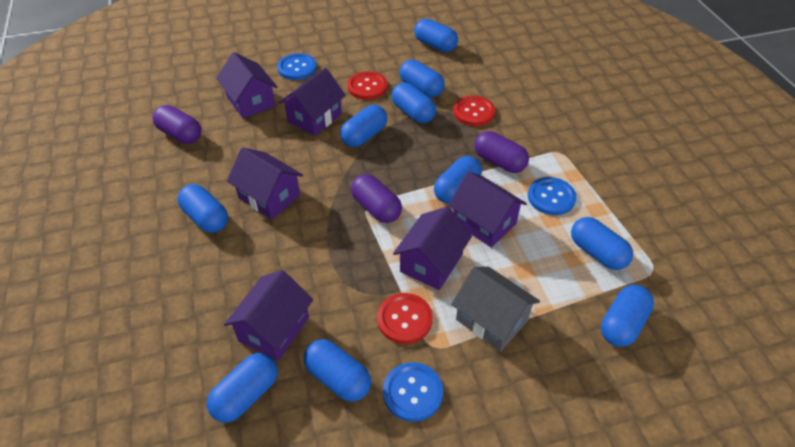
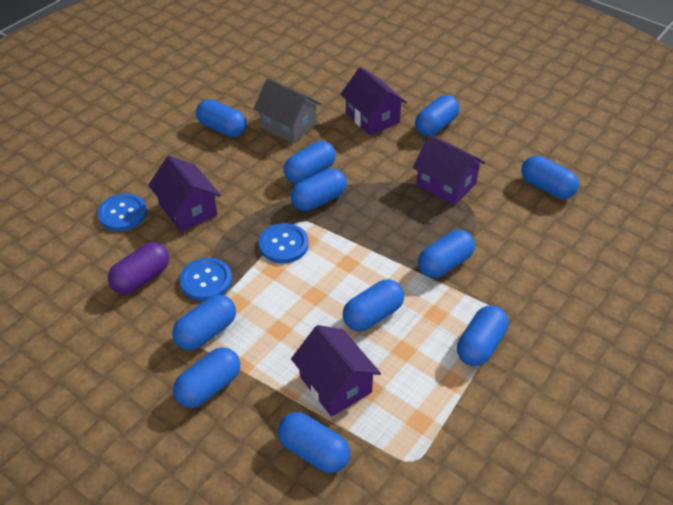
blue capsule: [178,184,228,233] [207,353,278,422] [304,339,371,402] [340,105,387,147] [391,83,436,123] [399,60,445,97] [414,19,458,52] [434,156,482,204] [571,217,633,270] [601,285,654,347] = 10 -> [172,295,236,350] [173,347,240,408] [196,99,247,137] [278,412,350,473] [284,141,336,184] [290,168,347,211] [343,279,404,331] [415,95,460,136] [418,230,475,278] [457,305,509,366] [521,156,579,199] = 11
purple capsule: [153,105,201,144] [351,174,402,223] [474,131,529,173] = 3 -> [108,242,169,294] = 1
purple house: [216,52,278,119] [224,270,313,361] [227,147,303,220] [279,68,346,136] [393,207,472,290] [448,171,527,248] = 6 -> [148,156,221,232] [291,325,381,417] [340,67,407,135] [413,135,485,205] = 4
red button: [347,71,387,100] [377,293,433,344] [453,96,495,126] = 3 -> none = 0

